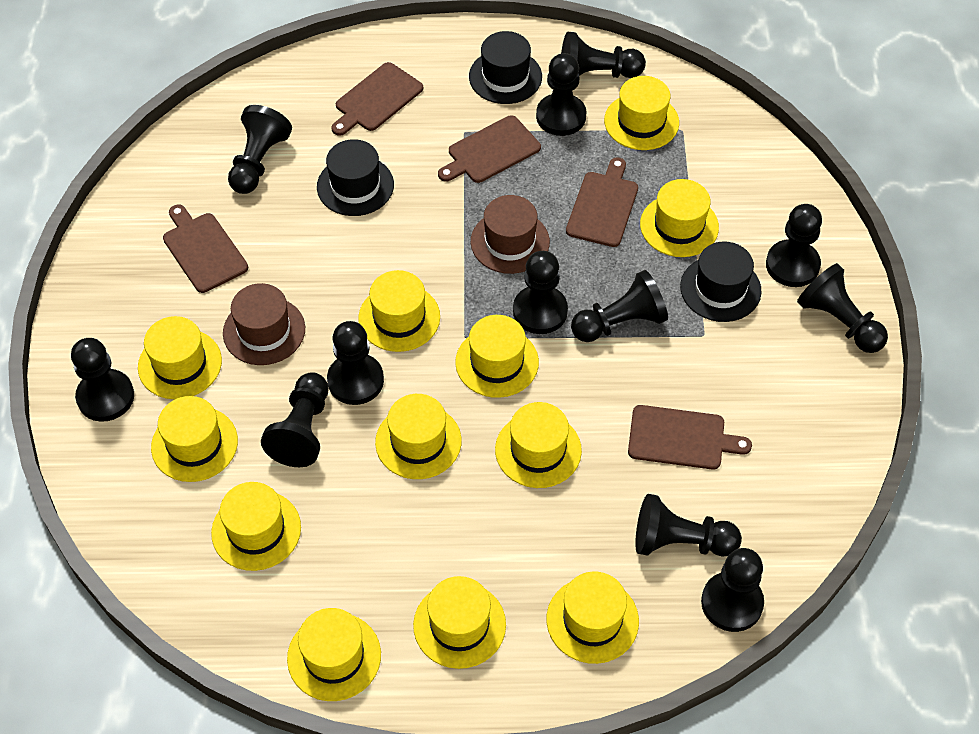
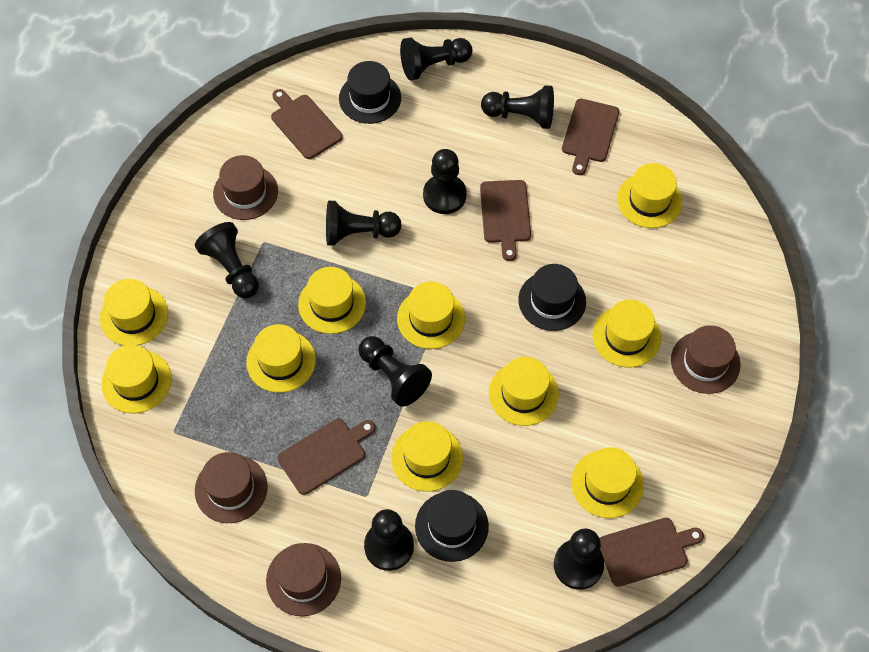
black pawn: [71,338,134,422] [228,105,292,194] [261,372,328,467] [327,321,384,405] [513,251,568,334] [536,53,586,136] [561,32,646,78] [571,270,668,342] [635,494,742,557] [701,548,764,632] [766,204,822,287] [797,263,888,353] = 12 -> [195,222,259,298] [326,201,401,246] [359,336,432,407] [364,509,414,571] [400,37,472,80] [423,149,467,214] [481,85,554,129] [554,529,604,590] = 8
brown hat: [223,283,305,365] [471,195,550,274] = 2 -> [195,452,267,523] [213,155,278,220] [266,543,341,616] [671,325,741,394] = 4
yellow hat: [138,316,222,399] [151,396,238,482] [211,482,301,571] [287,608,381,701] [358,270,440,352] [375,394,462,479] [413,576,506,669] [455,315,539,398] [495,402,582,488] [547,571,639,664] [604,76,679,150] [640,179,719,257] = 12 -> [100,279,168,346] [101,345,172,414] [246,324,316,393] [298,267,366,334] [391,421,463,492] [397,282,465,349] [489,357,559,426] [571,447,644,518] [592,300,661,368] [617,163,683,228] = 10

